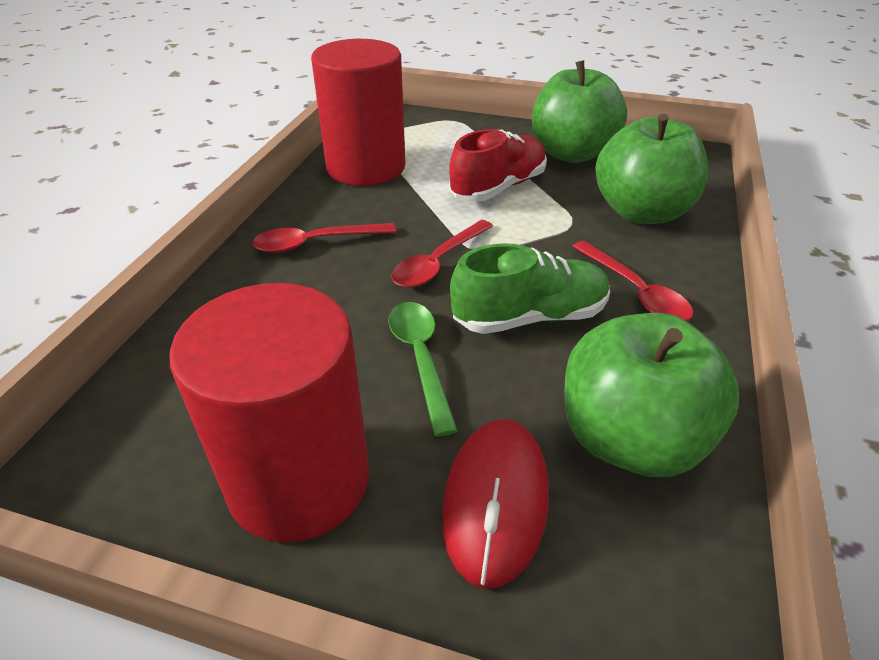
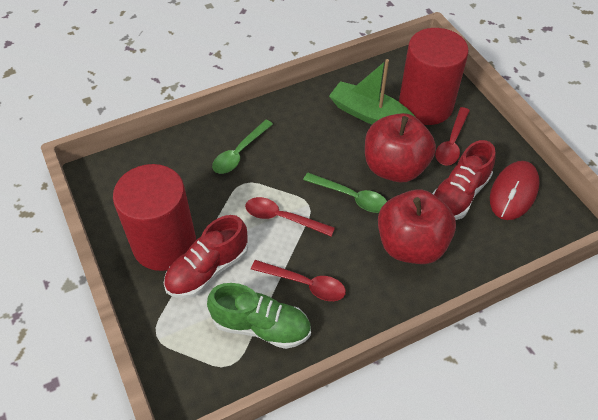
green apple: [532,60,627,163] [565,313,739,477] [595,114,708,224] = 3 -> none = 0
green boat: none = 0 -> [329,59,415,124] = 1
green spoon: [388,302,458,437] = 1 -> [212,120,273,174] [303,173,387,213] = 2
red apple: none = 0 -> [365,113,436,182] [378,189,456,264] = 2
red shoe: [449,129,547,202] = 1 -> [164,215,248,298] [432,140,496,220] = 2

